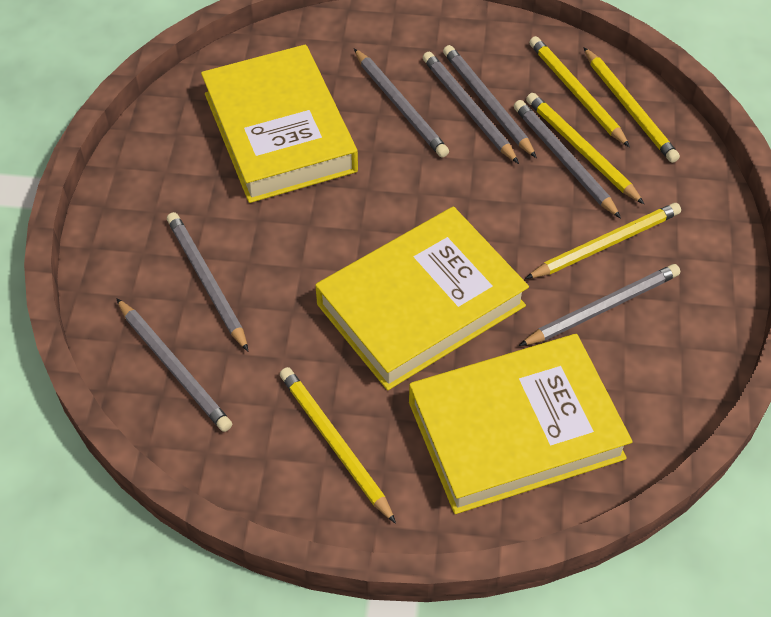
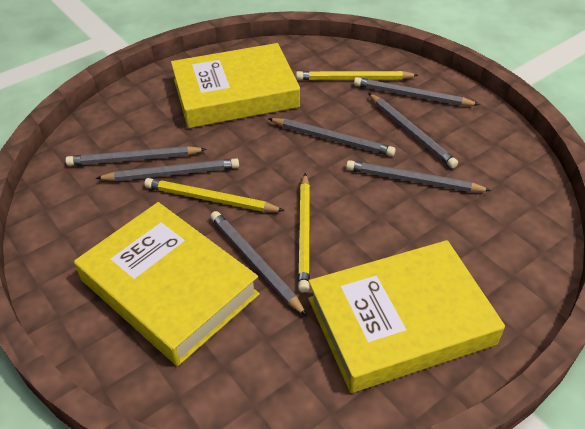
yellow pencil: [280,367,396,524] [525,203,681,279] [526,93,644,204] [529,36,630,147] [583,47,680,163] = 5 -> [144,178,285,212] [296,71,418,80] [298,173,310,292] = 3

